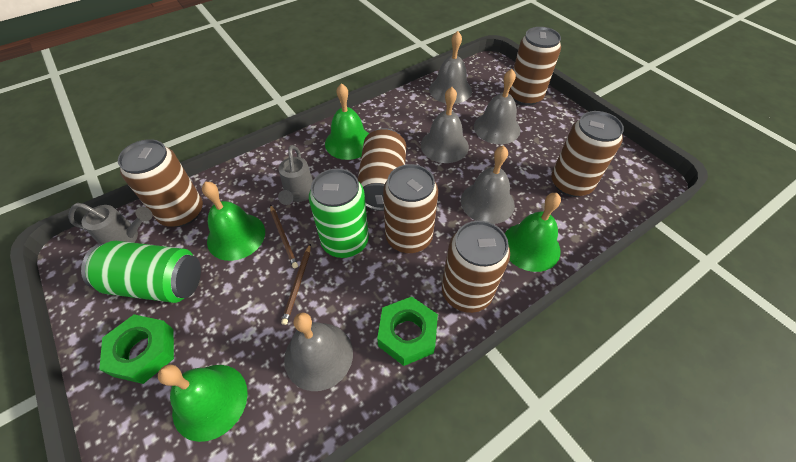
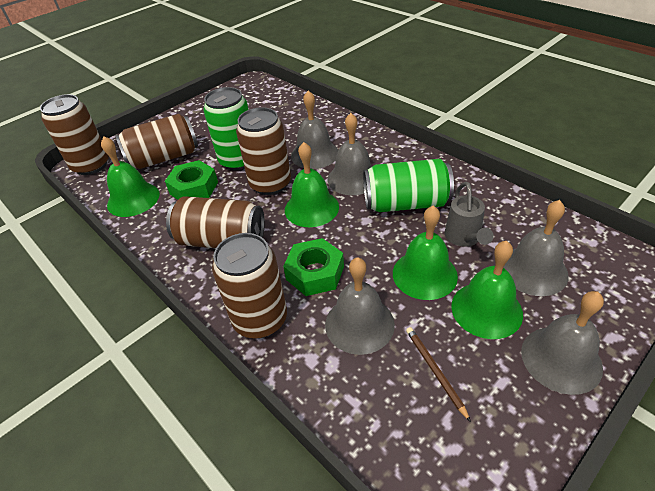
brown can: [118,139,203,227] [358,128,406,211] [383,164,438,253] [442,221,510,313] [509,27,561,106] [551,111,624,197] = 6 -> [40,94,109,175] [115,114,198,169] [166,196,265,248] [212,233,287,338] [236,107,291,195] = 5
brown pencil: [270,205,298,268] [281,244,311,325] = 2 -> [406,327,471,422] = 1
grey watering can: [68,203,153,244] [278,145,313,205] = 2 -> [445,182,494,247] = 1

